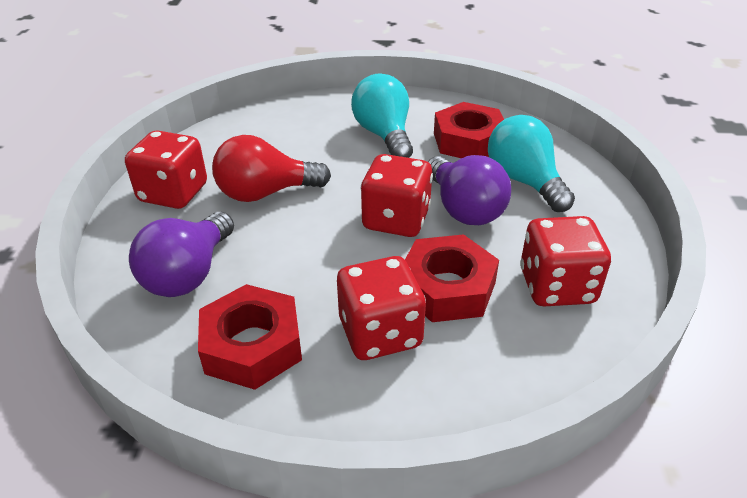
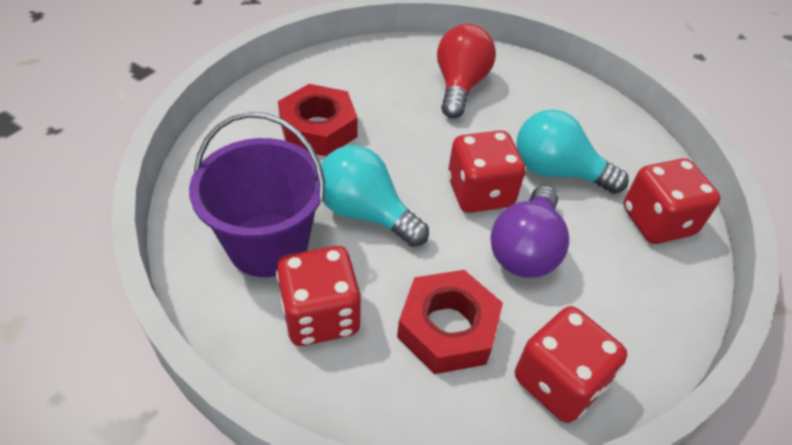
purple bucket: none = 0 -> [189,112,325,277] = 1
purple light bulb: [129,212,234,297] [428,155,511,225] = 2 -> [490,185,569,278] = 1
red nut: [198,284,302,390] [405,234,499,322] [434,102,504,158] = 3 -> [278,84,358,156] [397,270,503,374] = 2

